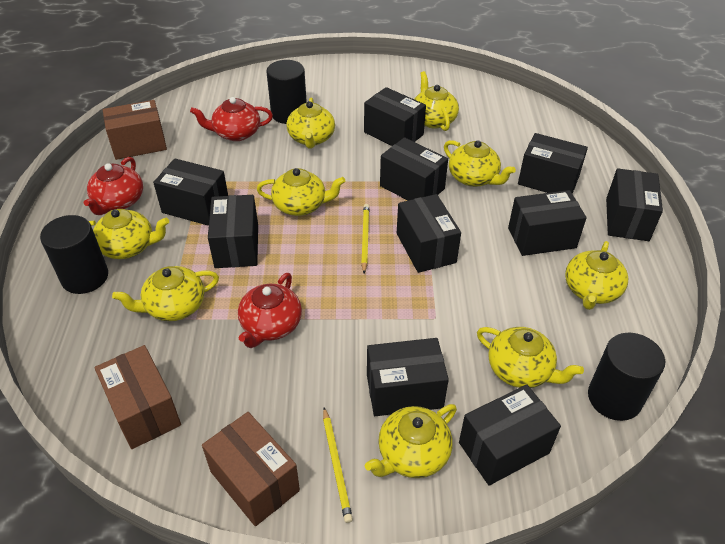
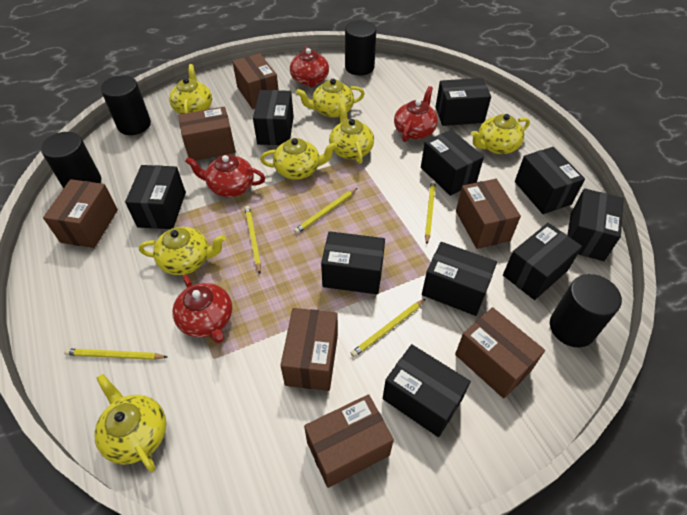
black cylinder: [40,215,108,294] [266,60,307,124] [588,333,665,421] = 3 -> [41,132,101,189] [101,75,151,135] [345,20,376,75] [550,274,622,347] = 4
brown box: [95,345,181,449] [103,100,167,160] [202,412,300,526] = 3 -> [43,179,118,248] [178,107,236,161] [232,53,279,109] [280,308,338,391] [304,394,394,488] [455,307,545,399] [456,179,521,249] = 7
red teapot: [83,157,143,215] [190,97,273,141] [238,273,302,348] = 3 -> [172,275,232,343] [185,155,265,197] [290,46,329,88] [394,86,438,142] = 4
yellow pencil: [323,407,353,523] [361,204,369,273] = 2 -> [64,349,167,360] [245,206,261,274] [294,188,357,234] [351,299,425,357] [425,180,436,244] = 5
yellow teapot: [89,209,169,259] [112,266,219,321] [257,168,345,216] [286,97,335,149] [365,404,457,478] [414,71,459,131] [444,140,516,187] [477,327,584,388] [565,241,628,310] = 9 -> [94,374,166,472] [139,227,226,275] [169,64,212,114] [260,138,337,180] [296,79,365,118] [329,103,374,164] [471,114,530,154] = 7

